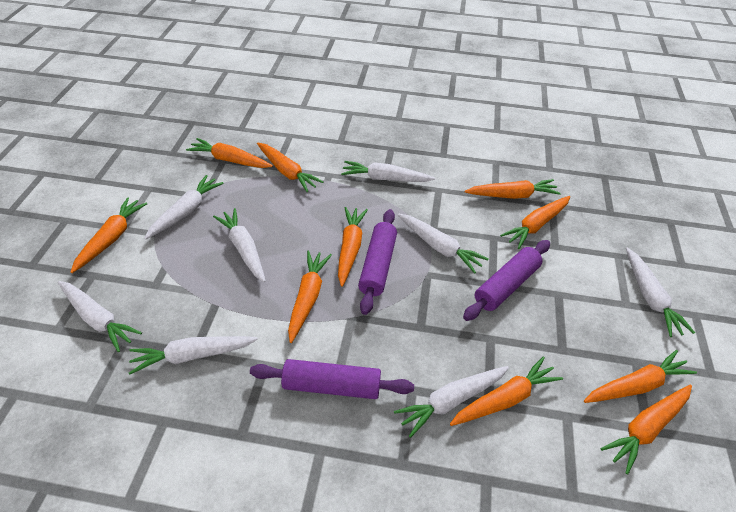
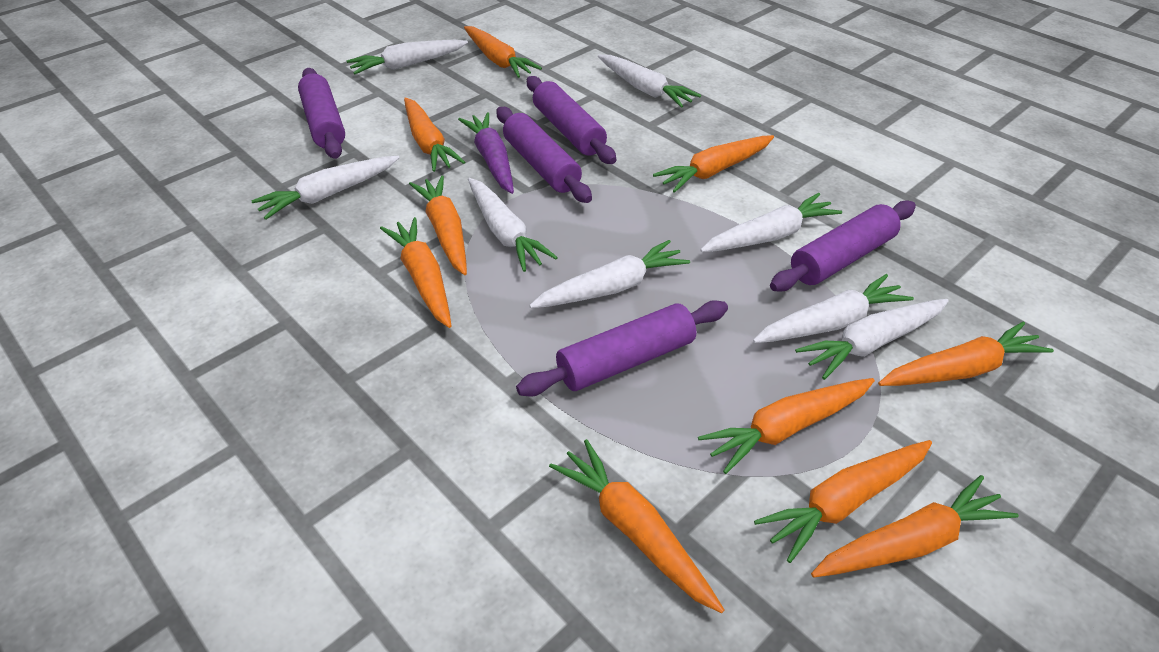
purple carrot: none = 0 -> [458,112,514,194] = 1
purple rolling pin: [250,359,414,399] [358,209,397,315] [463,240,550,321] = 3 -> [298,68,345,159] [497,107,592,203] [516,300,728,396] [527,76,616,164] [770,200,916,291] = 5

